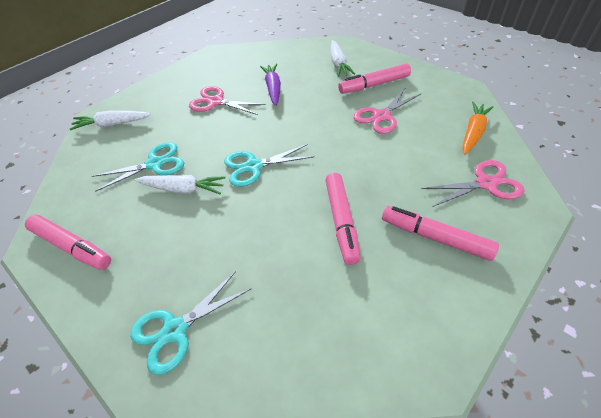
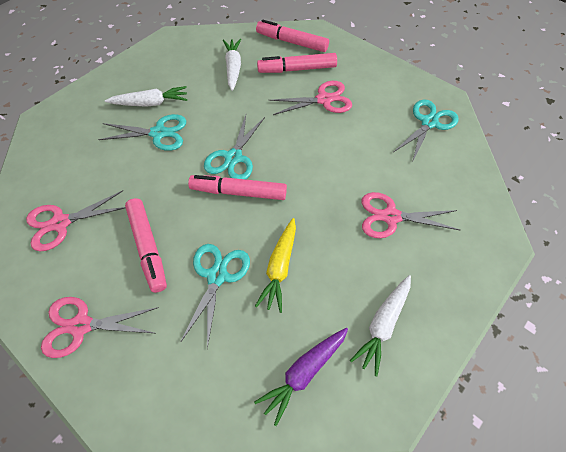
orange carrot: [462,102,494,155] = 1 -> none = 0
pink scissors: [189,86,266,115] [354,87,421,134] [421,160,524,207] = 3 -> [26,190,125,252] [41,297,159,358] [269,81,352,115] [362,192,460,238] = 4
turquoise scissors: [92,142,184,192] [130,271,251,375] [224,144,315,187] = 3 -> [98,114,186,151] [180,244,250,349] [204,115,265,180] [394,99,459,163] = 4
yellow carrot: none = 0 -> [255,218,296,313] = 1

